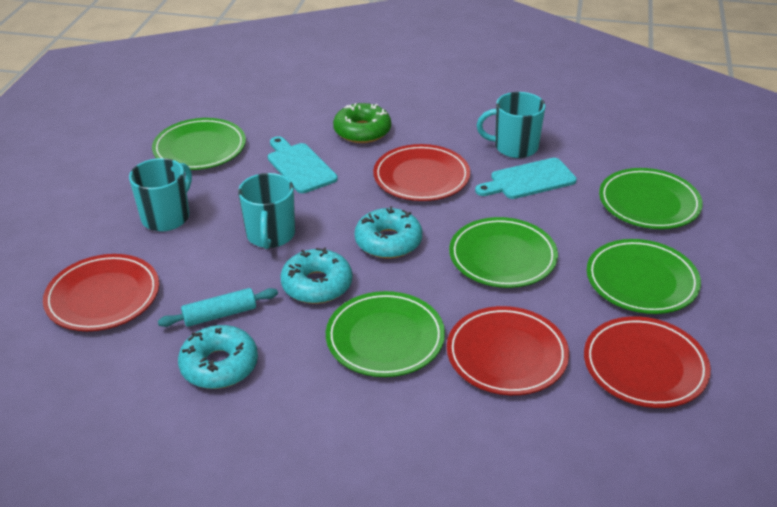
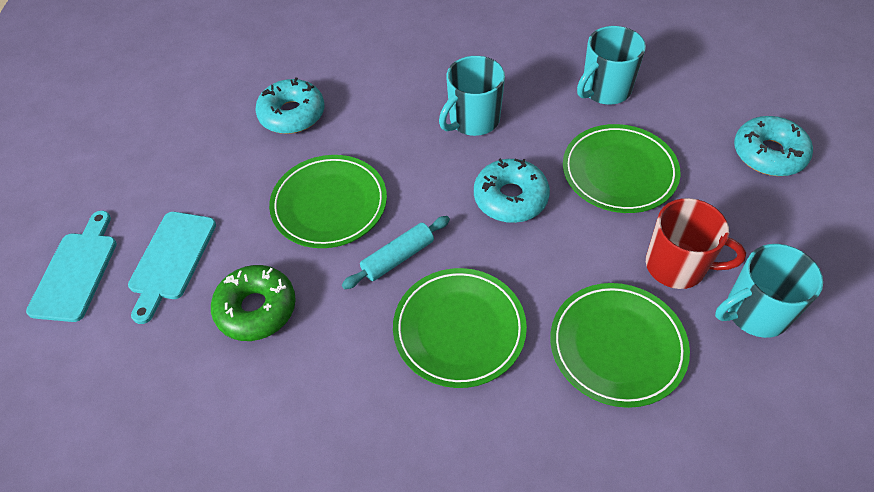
green plate: [152,118,246,170] [326,291,445,377] [449,217,558,288] [587,239,701,314] [599,168,703,229] = 5 -> [269,155,387,248] [393,268,527,388] [550,283,690,408] [563,124,680,213] = 4
red mug: none = 0 -> [646,198,746,289] = 1
red plate: [43,254,159,331] [373,144,470,201] [447,306,569,395] [584,316,711,408] = 4 -> none = 0

